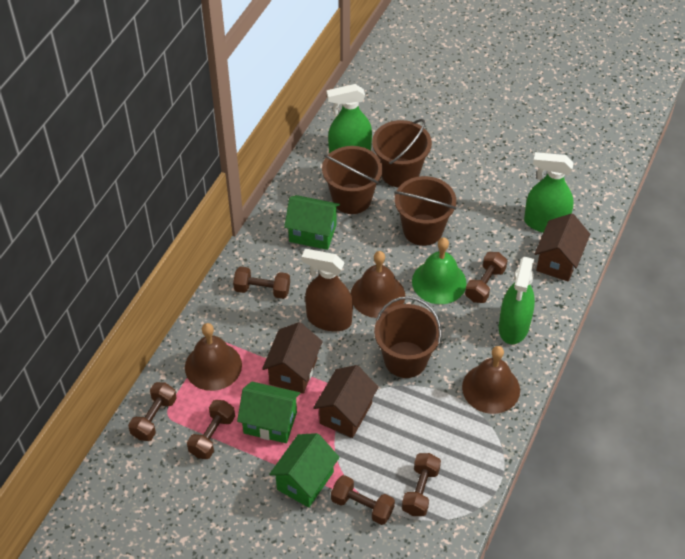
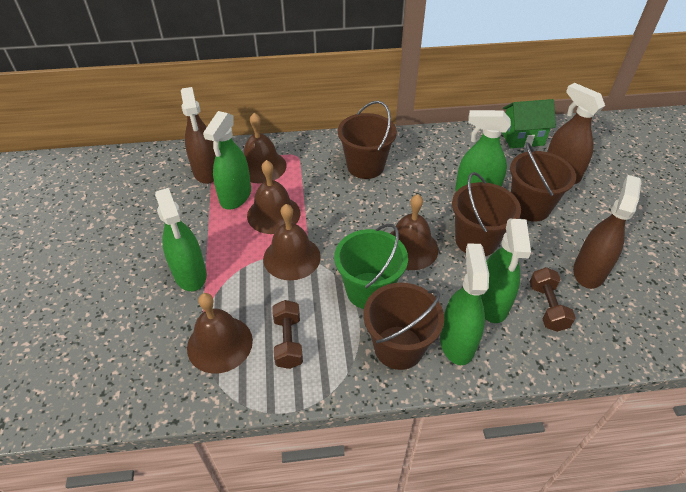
brown bell: [185,323,242,391] [351,251,405,318] [462,346,520,414] = 3 -> [187,293,253,373] [244,113,286,184] [247,160,300,234] [263,204,321,280] [390,194,439,270] = 5
brown dumbbell: [128,382,177,441] [187,400,235,459] [233,266,290,299] [331,475,395,525] [402,453,441,516] [465,252,507,303] = 6 -> [272,300,303,369] [530,267,576,332] = 2
brown house: [262,322,323,394] [313,365,379,438] [534,213,590,282] = 3 -> none = 0
brown spray bottle: [301,249,353,332] = 1 -> [181,87,216,184] [547,83,605,184] [573,175,641,289] = 3
green bell: [412,237,466,304] = 1 -> none = 0
green bucket: none = 0 -> [334,224,408,309] = 1
green house: [237,381,300,443] [269,433,340,508] [284,195,340,250] = 3 -> [502,99,556,148] = 1
green spray bottle: [327,84,372,154] [499,257,535,344] [524,152,574,233] = 3 -> [155,188,207,291] [203,111,251,210] [440,243,489,365] [455,110,511,191] [481,218,531,323] = 5

